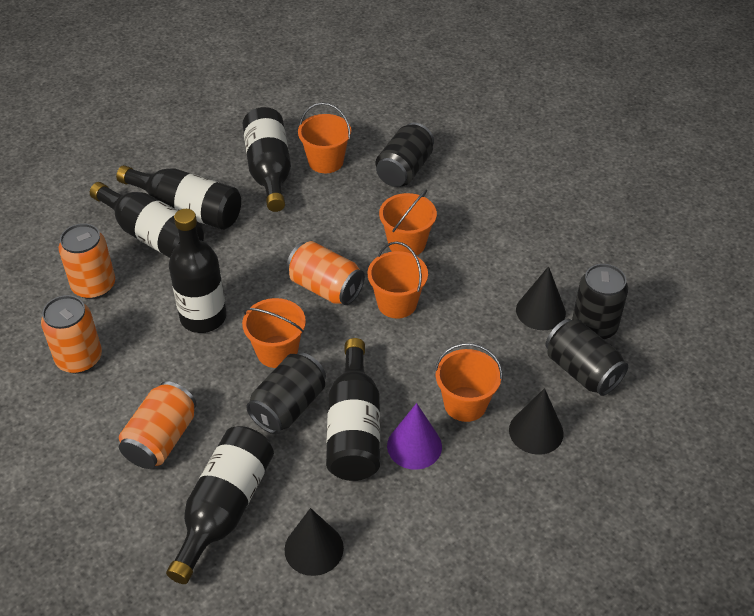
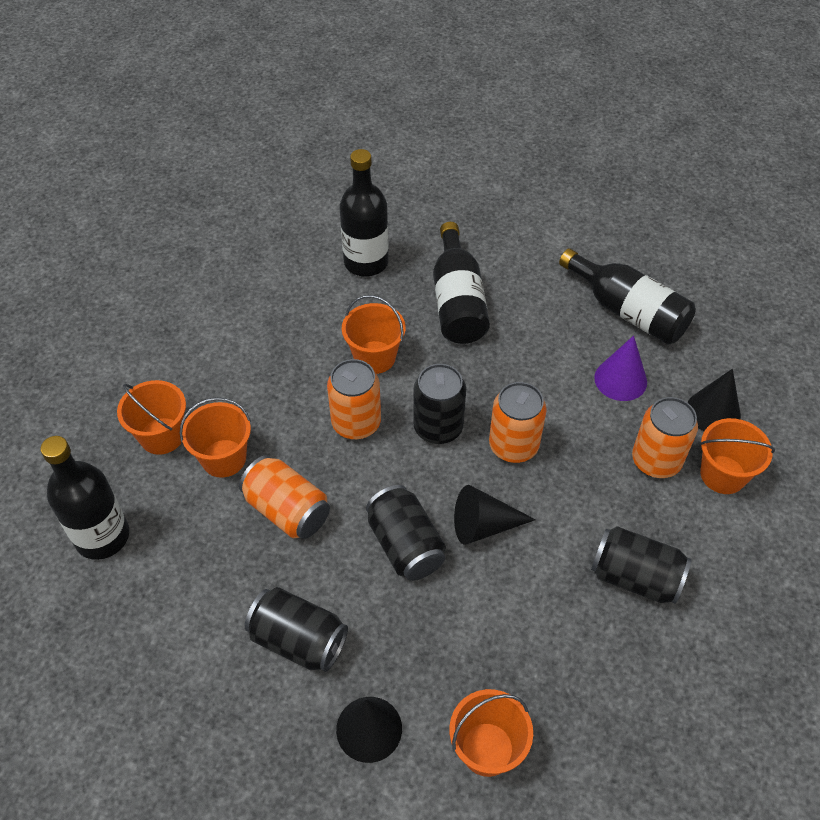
black bottle: [90,182,204,258] [116,165,241,230] [166,426,274,584] [169,209,227,333] [243,107,291,212] [326,338,380,481] = 6 -> [40,436,129,560] [340,149,389,277] [433,222,490,344] [559,248,696,345] = 4

